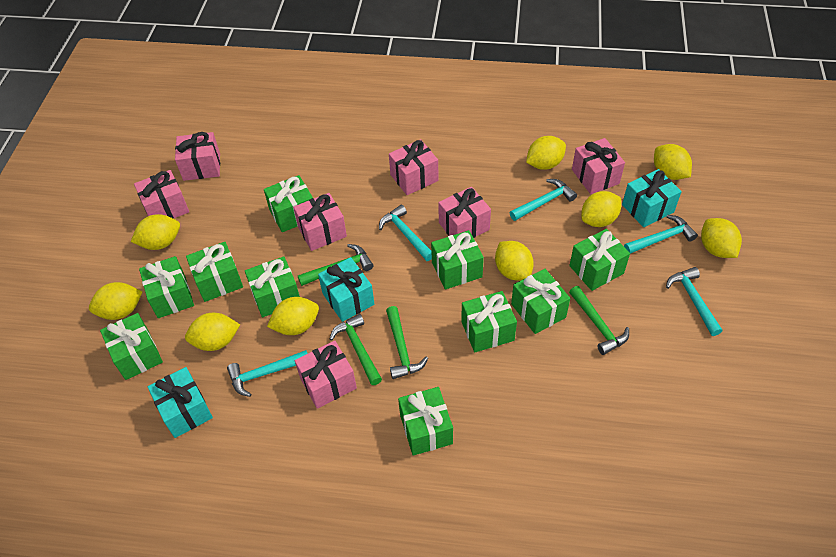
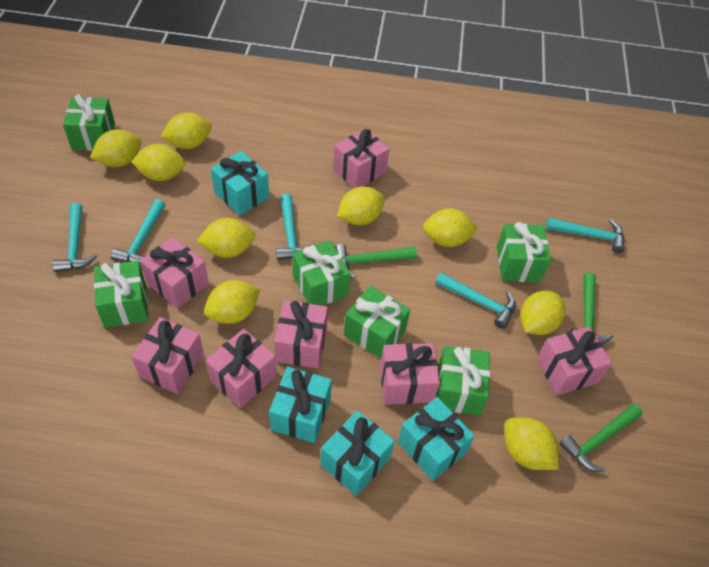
green gift: [100,313,163,380] [139,256,194,318] [186,242,243,302] [245,256,300,317] [264,175,313,232] [398,387,453,456] [431,230,484,289] [461,291,517,352] [511,269,570,334] [569,229,630,291] = 10 -> [63,94,115,151] [94,261,149,328] [292,240,350,306] [344,286,410,359] [436,346,490,415] [497,222,551,282] = 6
green hammer: [298,244,373,286] [330,314,382,385] [386,306,428,379] [569,286,629,355] = 4 -> [335,244,417,279] [559,404,642,472] [571,273,614,344] = 3
turquoise gift: [148,367,213,438] [318,257,374,322] [622,169,682,227] = 3 -> [211,151,269,216] [269,367,332,443] [320,410,395,496] [398,397,474,481] = 4

